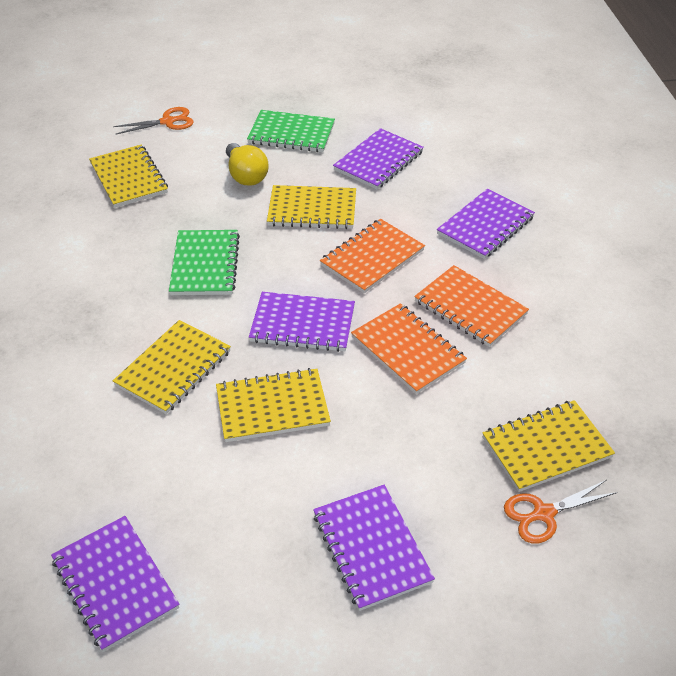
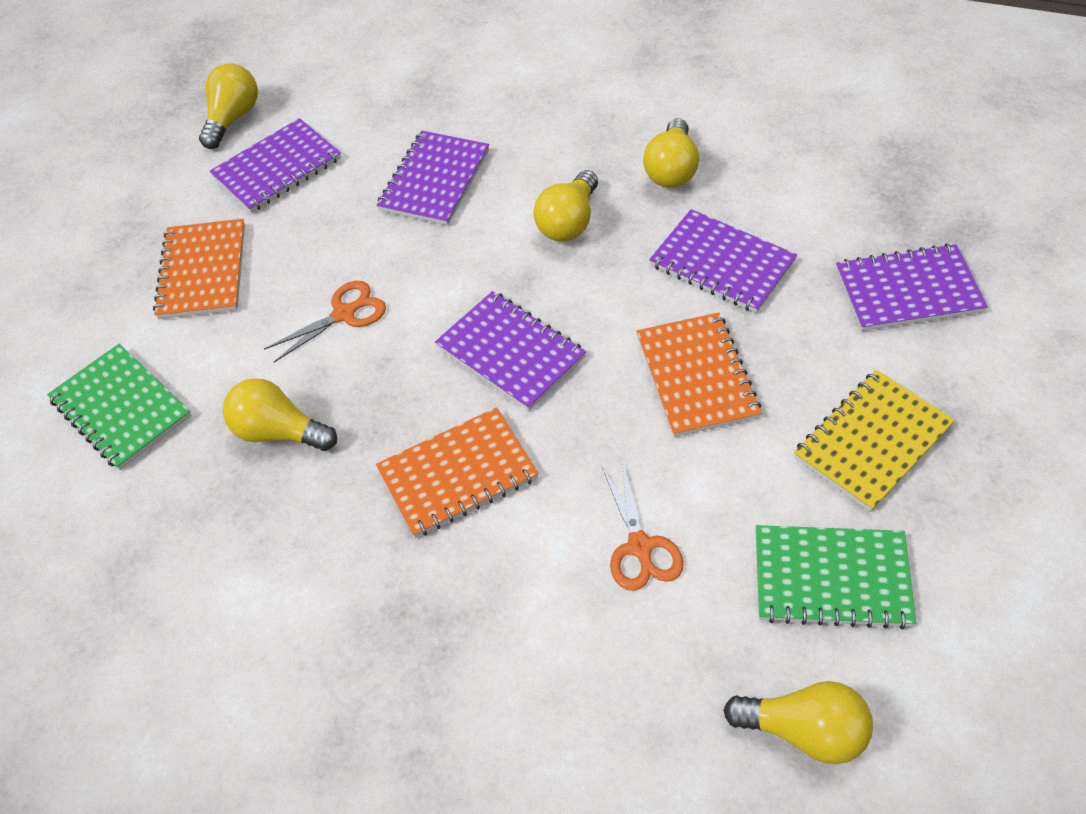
yellow light bulb: [226,143,269,186] = 1 -> [199,64,258,149] [223,378,337,451] [533,170,598,241] [643,118,699,188] [723,681,873,764] = 5
yellow notebook: [89,145,168,208] [113,320,231,414] [216,368,331,442] [267,185,356,229] [482,400,615,492] = 5 -> [794,370,955,512] = 1

